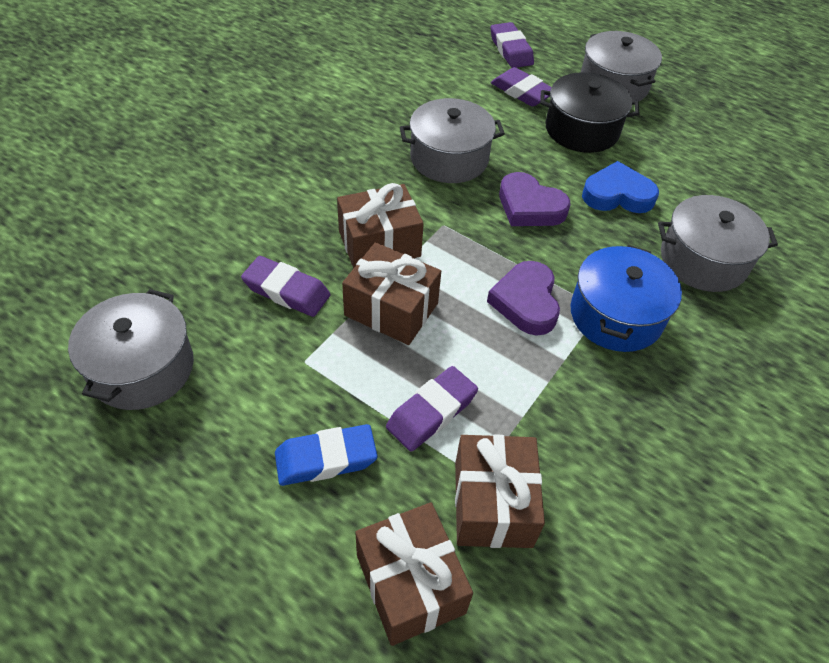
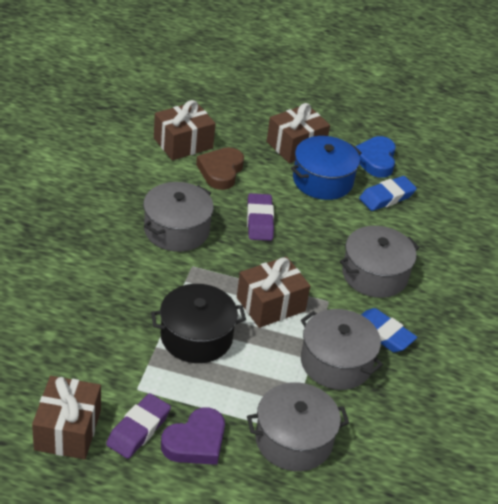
blue eraser: [275,424,377,486] = 1 -> [359,176,417,211] [361,308,417,352] = 2
brown heart: none = 0 -> [196,147,244,190] = 1
purple eraser: [241,256,330,317] [386,366,478,451] [491,22,534,68] [491,67,551,107] = 4 -> [106,393,171,459] [247,193,274,241] = 2
purple heart: [487,261,560,336] [499,172,570,226] = 2 -> [161,407,225,465] = 1

